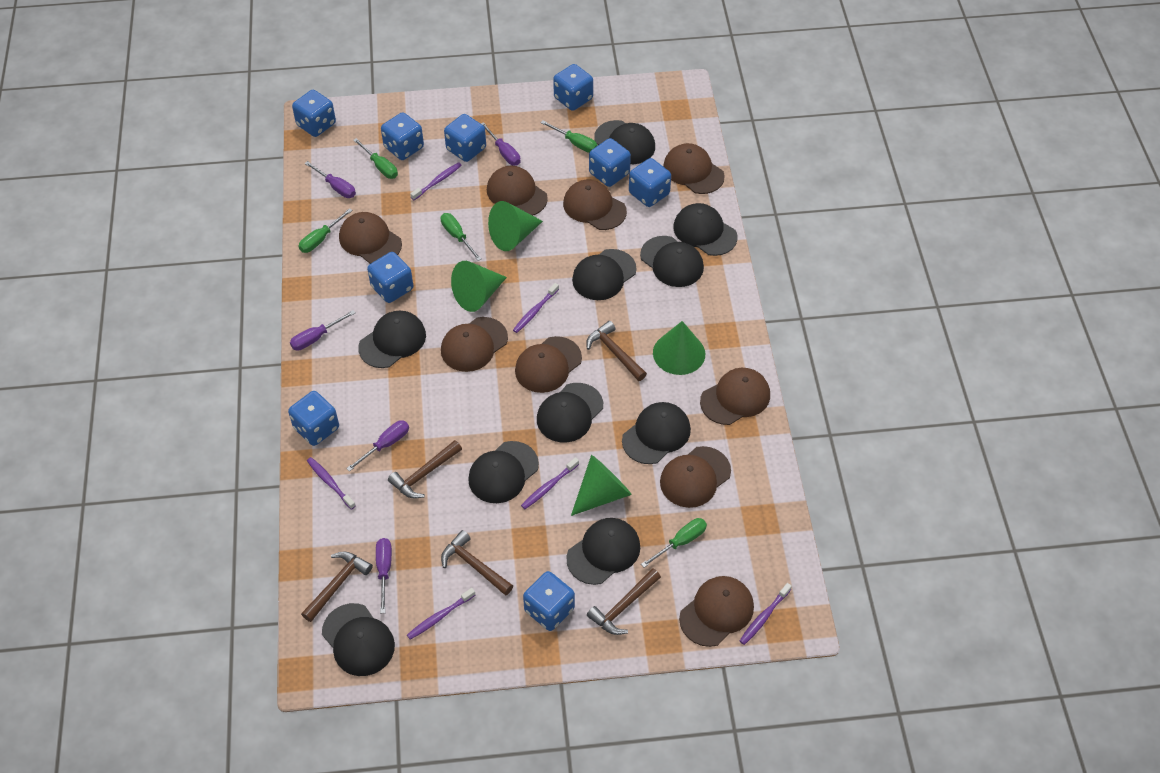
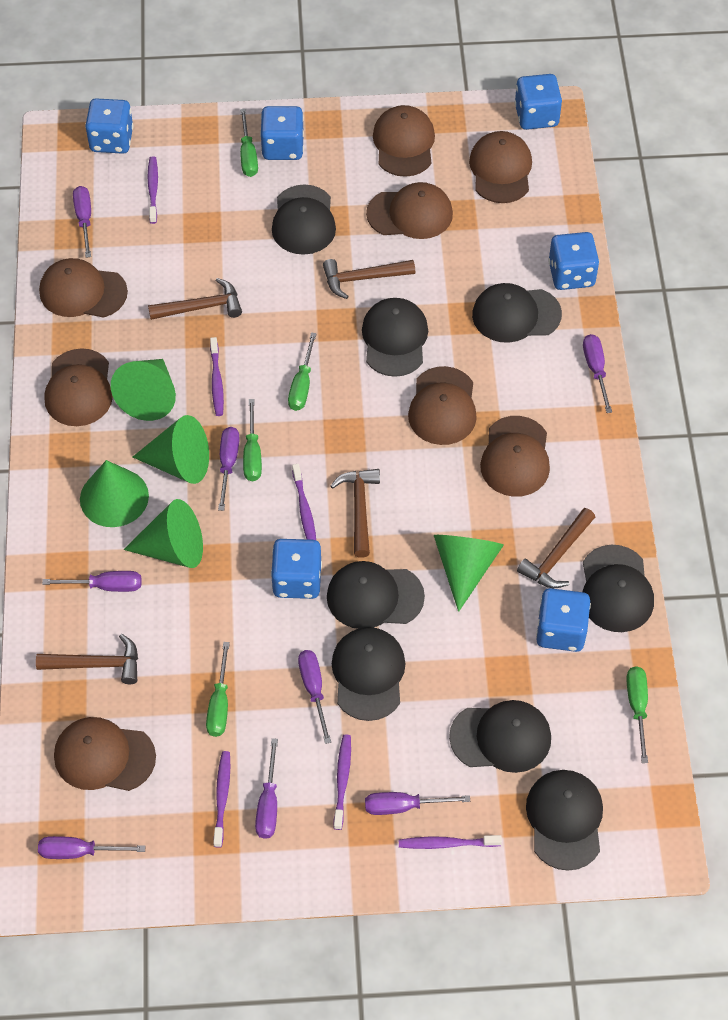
black cap: [322,603,395,676] [358,311,426,368] [468,441,539,503] [537,383,603,442] [566,518,640,585] [572,249,637,300] [594,120,655,164] [622,402,691,464] [640,236,704,287] [673,203,737,256] = 10 -> [272,185,336,255] [327,561,425,629] [332,627,406,721] [362,298,428,377] [449,700,551,773] [472,283,562,343] [526,770,603,871] [582,545,654,632] = 8
blue dice: [288,391,339,446] [292,90,336,137] [367,252,413,303] [381,112,424,160] [444,114,486,162] [523,571,575,631] [553,64,593,111] [589,138,631,187] [629,158,671,207] = 9 -> [85,98,133,154] [260,106,304,160] [271,539,322,599] [515,74,562,130] [536,588,591,652] [548,232,599,290] = 6
brown cap: [339,212,402,264] [441,317,508,372] [487,165,548,216] [515,336,582,393] [563,180,627,230] [660,446,731,508] [663,143,725,194] [679,576,754,647] [700,368,770,425] = 9 -> [39,258,128,318] [44,348,113,426] [54,717,156,791] [366,182,453,239] [373,105,435,177] [408,366,477,445] [469,131,532,203] [480,416,550,497] = 8
green cone: [451,261,507,312] [488,201,543,251] [571,455,632,516] [653,321,705,375] = 4 -> [80,460,149,527] [111,359,176,421] [124,499,203,568] [133,415,209,484] [434,535,504,612] = 5
purple screwdriver: [290,310,355,351] [304,161,356,198] [346,420,409,471] [376,538,392,613] [481,122,521,166] = 5 -> [38,836,146,859] [42,571,142,592] [73,186,91,258] [218,427,240,511] [255,738,278,839] [298,650,331,744] [365,792,470,815] [583,334,612,413] = 8

